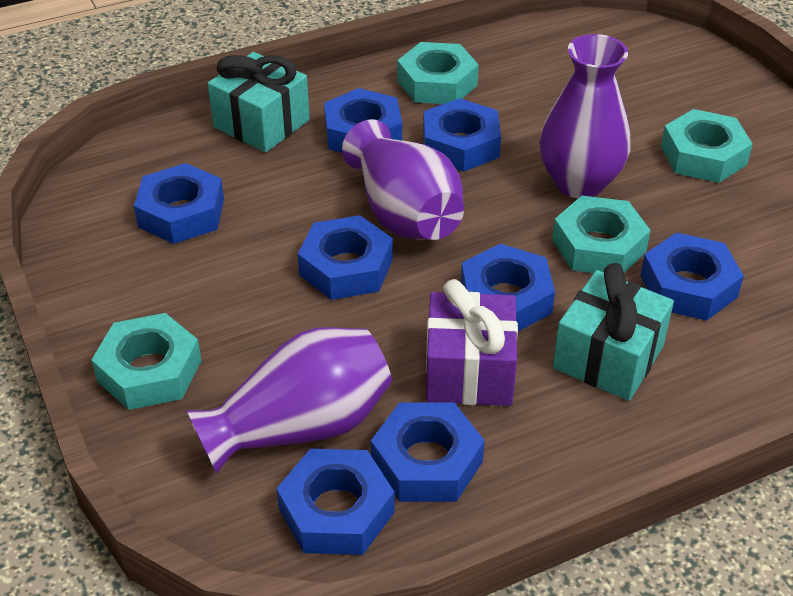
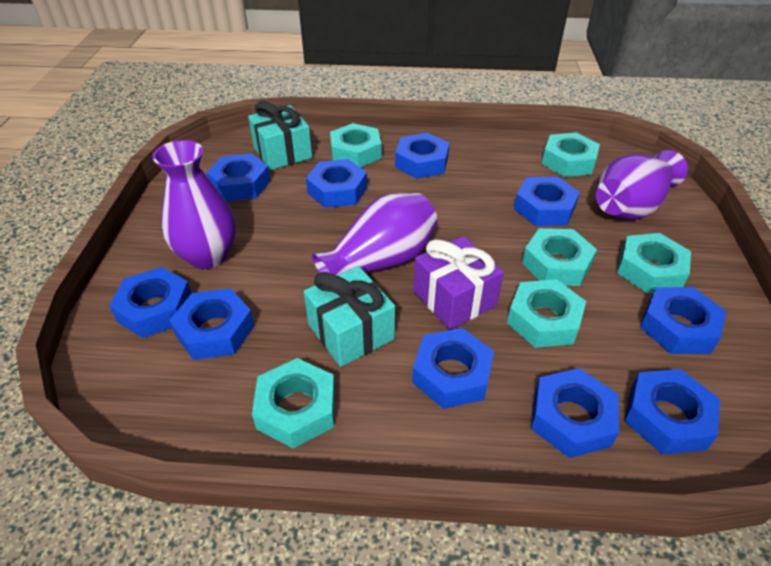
blue nut: [134,163,224,244] [276,449,394,555] [298,215,393,300] [324,88,402,153] [371,403,485,502] [423,98,501,172] [461,244,555,332] [640,233,744,321] = 8 -> [109,267,192,338] [169,288,254,360] [206,153,270,202] [306,159,367,208] [395,133,449,179] [412,328,494,409] [514,177,580,226] [531,368,619,458] [624,369,720,454] [640,287,726,354] = 10
turquoise nut: [91,313,202,410] [397,42,479,104] [552,196,651,273] [661,109,753,183] = 4 -> [252,358,335,449] [330,123,381,167] [507,279,586,348] [522,228,597,286] [542,132,600,177] [617,233,691,293] = 6

